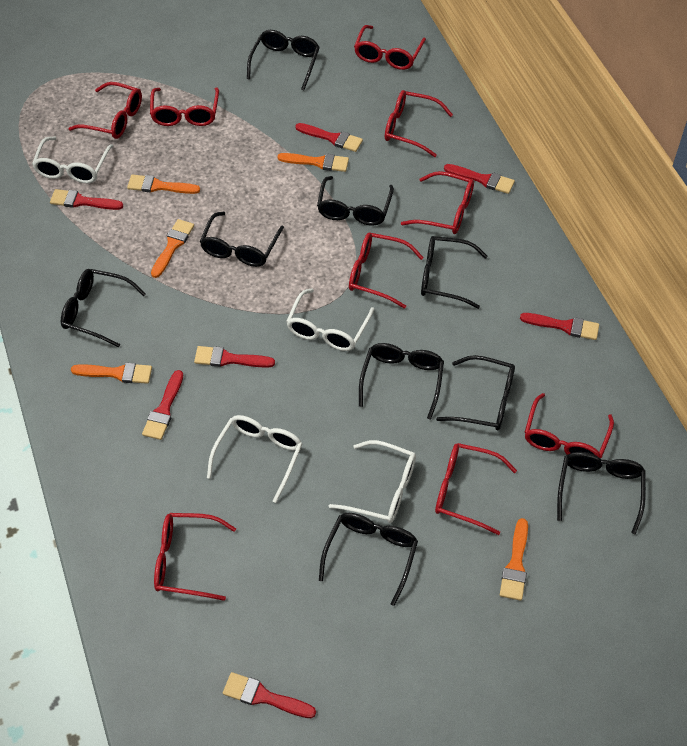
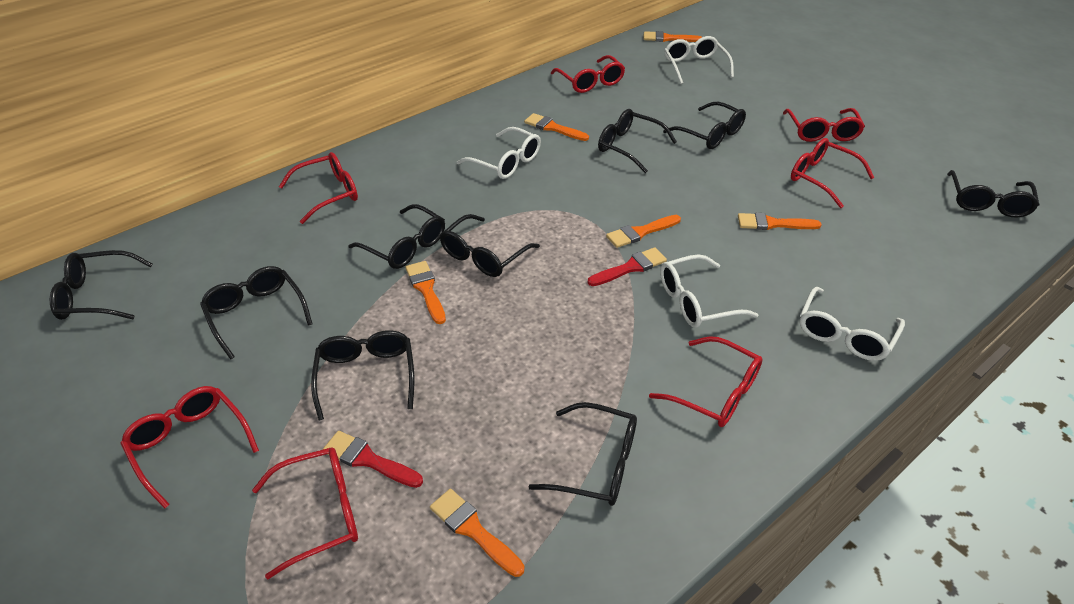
orange brush: [71,363,152,384] [127,175,200,194] [151,219,194,278] [278,153,349,172] [500,518,528,601] = 5 -> [405,261,446,324] [430,489,524,577] [524,113,589,141] [606,215,681,248] [644,31,702,42] [738,213,822,230] = 6
red brush: [50,189,123,210] [142,370,183,440] [194,346,275,368] [223,672,316,718] [295,123,363,152] [444,164,515,194] [520,313,599,340] = 7 -> [323,431,423,488] [588,247,667,286] = 2
red glasses: [68,82,142,139] [150,88,219,126] [154,513,236,601] [349,232,424,309] [354,25,426,70] [385,90,453,157] [401,171,474,234] [435,443,517,535] [525,393,614,459] = 9 -> [120,386,259,509] [252,447,358,579] [279,152,358,224] [551,55,625,93] [649,336,762,427] [783,108,865,142] [791,138,875,208] = 7

